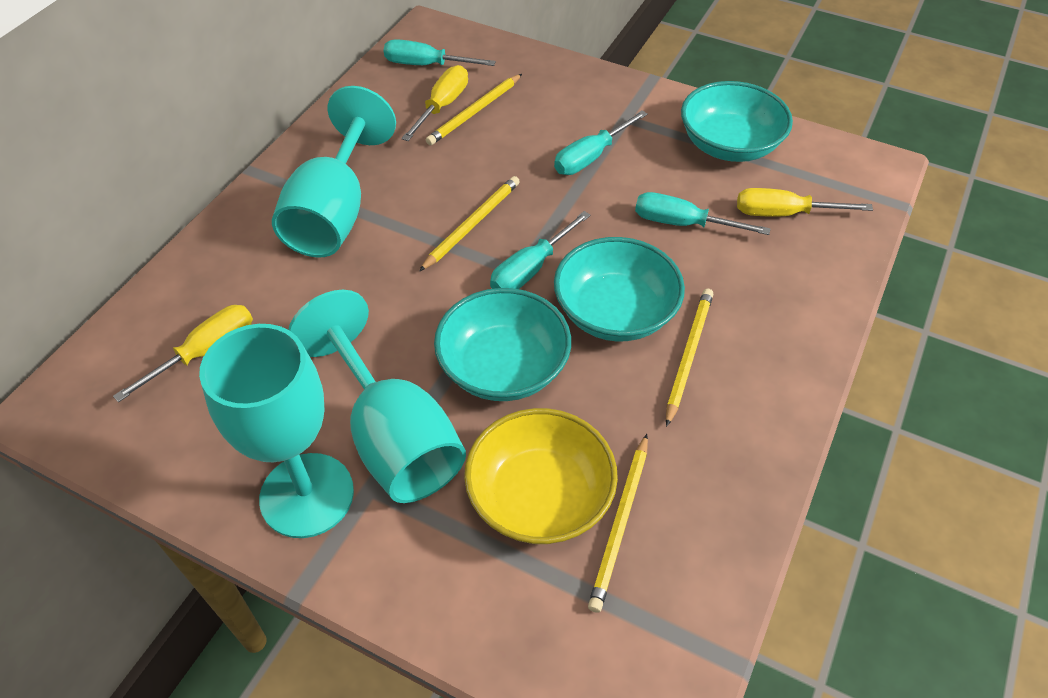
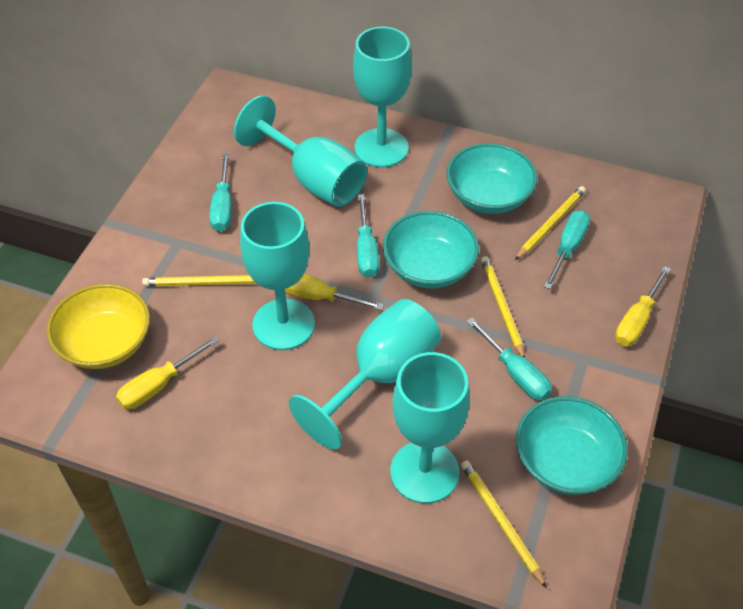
turquoise goblet: [199,324,354,538] [272,86,396,257] [288,290,466,503] = 3 -> [234,95,367,207] [240,202,315,350] [289,299,441,450] [353,27,412,167] [390,352,470,504] = 5

